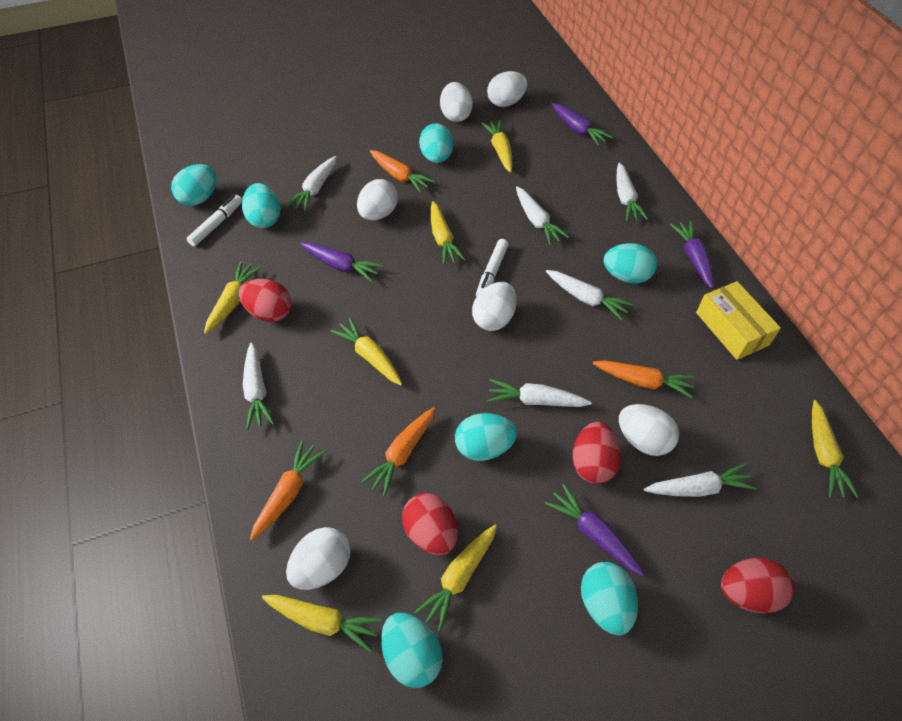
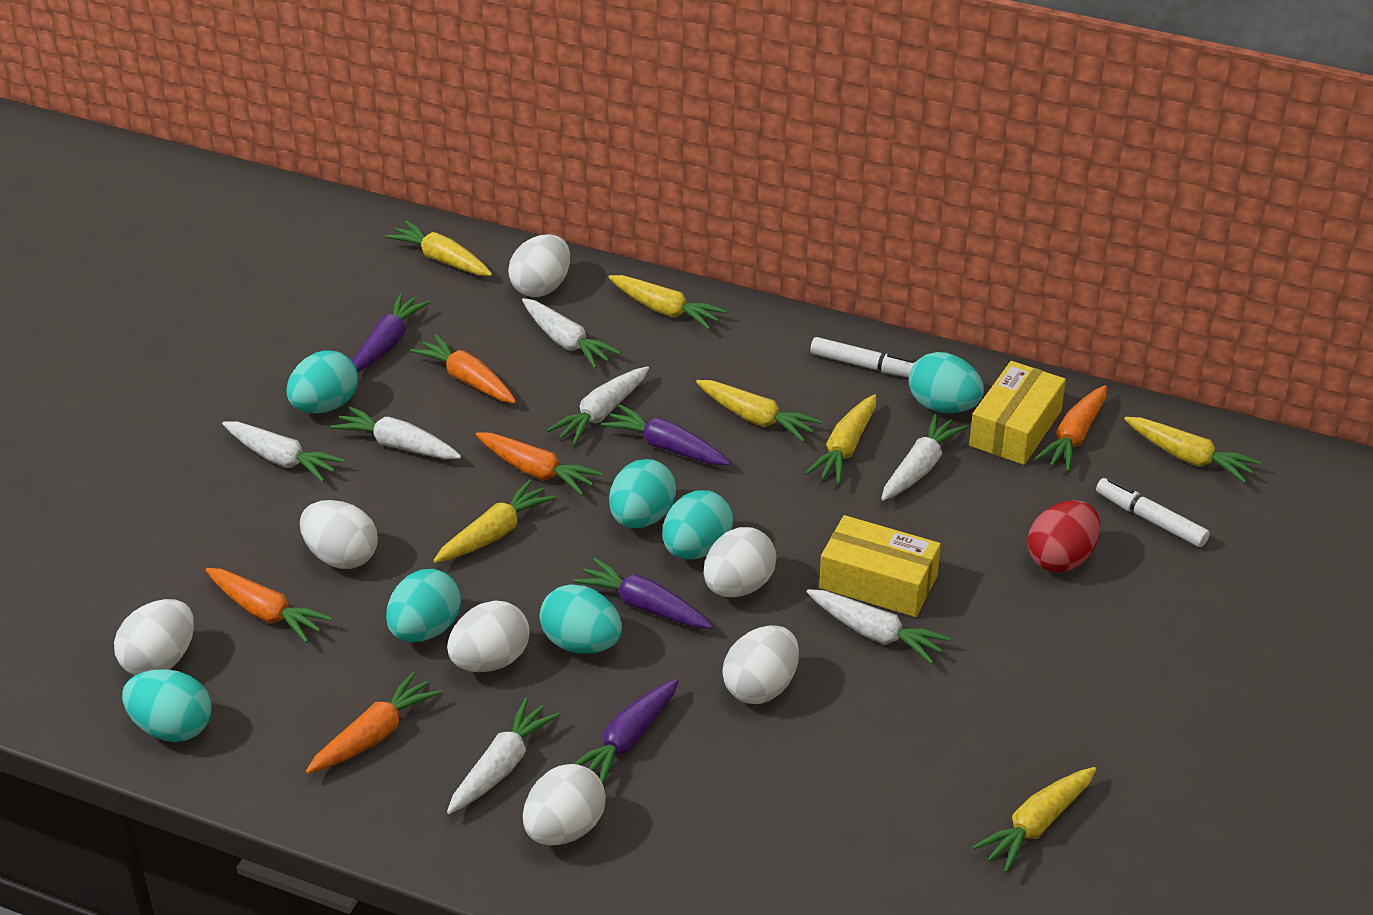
orange carrot: [250,440,326,540] [361,407,436,497] [370,150,435,193] [593,360,695,398] = 4 -> [205,568,333,643] [306,671,442,774] [410,334,516,403] [476,432,602,495] [1034,385,1107,472] = 5
red egg: [239,279,292,322] [402,493,458,555] [572,422,621,484] [721,558,795,613] = 4 -> [1028,500,1100,573] = 1
white egg: [286,527,350,590] [357,179,398,220] [440,82,473,122] [472,282,517,331] [487,71,527,107] [619,404,679,456] = 6 -> [114,599,194,675] [300,500,378,569] [447,601,530,672] [508,234,570,297] [523,764,606,846] [703,527,777,597] [722,625,799,704] = 7
yellow box: [696,281,781,360] = 1 -> [819,515,941,617] [969,361,1066,465] = 2

